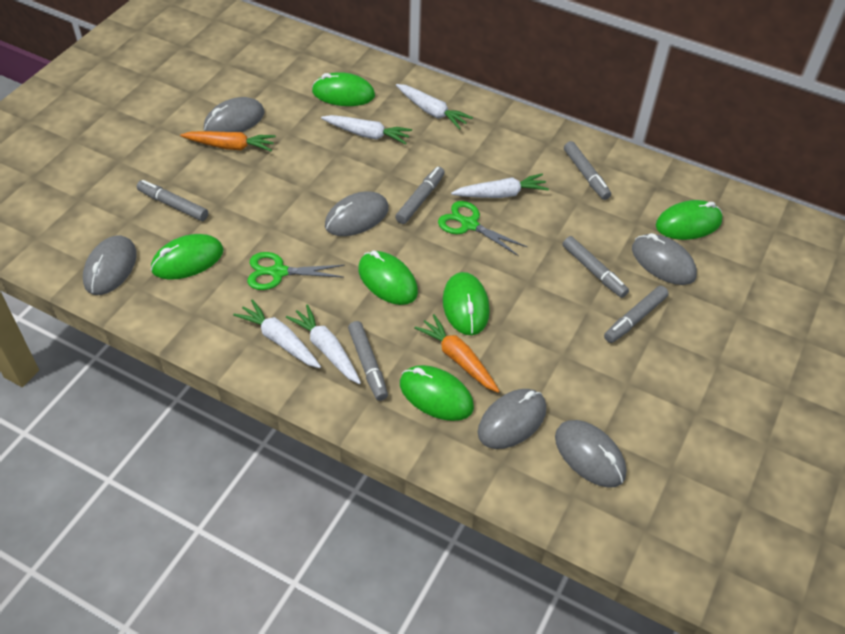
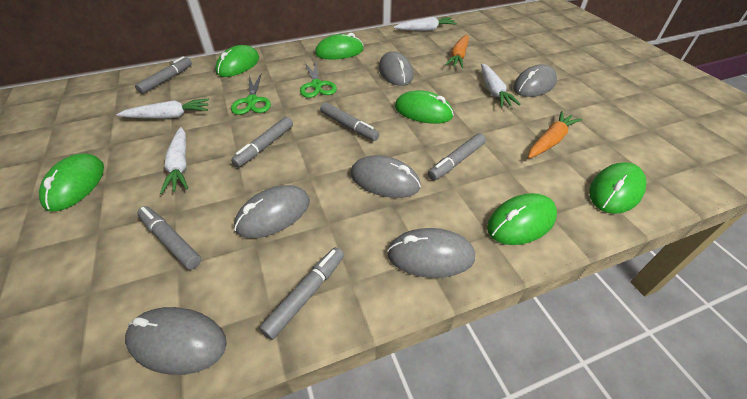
white carrot: [233,299,321,368] [286,304,361,384] [321,115,412,144] [396,84,473,130] [451,174,549,198] = 5 -> [117,99,209,119] [160,127,188,194] [394,17,457,31] [481,64,521,107] = 4

